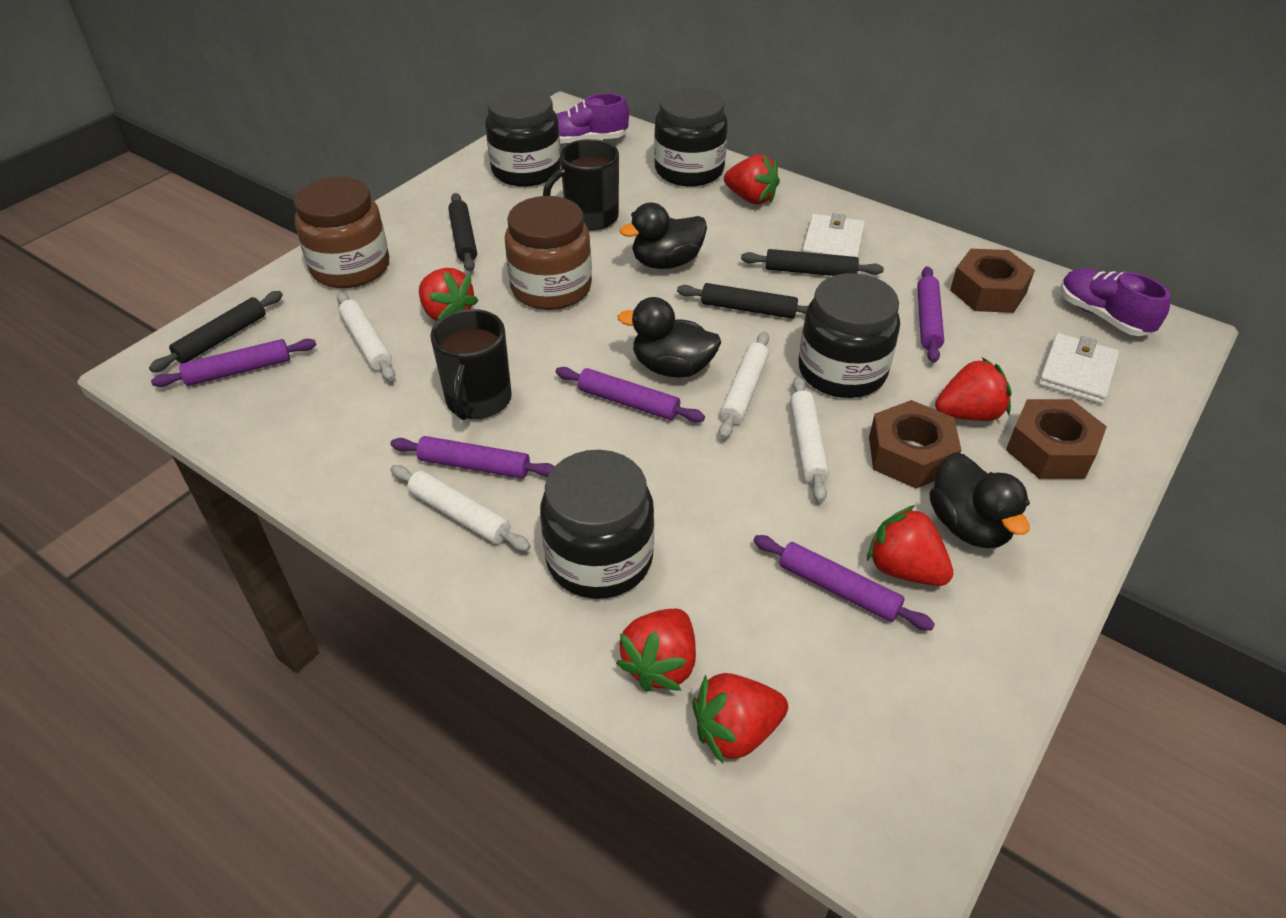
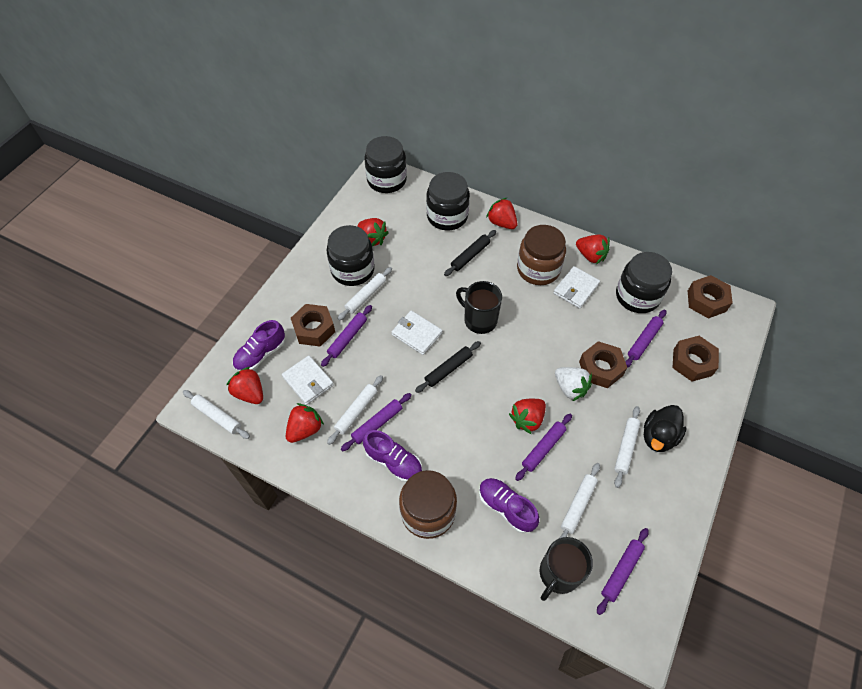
black duck: [617,297,721,378] [620,203,707,269] [930,453,1030,548] = 3 -> [644,405,687,452] = 1
black rolling pin: [149,291,283,372] [448,193,477,272] [677,283,808,319] [741,249,884,276] = 4 -> [415,341,481,393] [444,230,496,276] = 2
brown nut: [869,400,961,489] [950,249,1035,313] [1006,399,1107,479] = 3 -> [291,304,335,347] [579,341,627,388] [672,336,719,382] [688,275,733,319] = 4
purple shoe: [556,93,629,145] [1061,268,1171,336] = 2 -> [232,320,285,372] [363,430,422,482] [479,478,539,533] = 3
white rolling pin: [337,292,395,381] [390,465,531,551] [719,332,769,439] [790,376,829,502] = 4 -> [183,390,250,439] [327,375,383,445] [338,267,392,321] [559,463,600,538] [614,406,640,488] = 5
white strawberry: none = 0 -> [555,367,592,401] = 1
white wallet: [802,213,865,257] [1038,333,1119,404] = 2 -> [282,355,334,405] [391,311,442,355] [553,266,600,309] = 3

